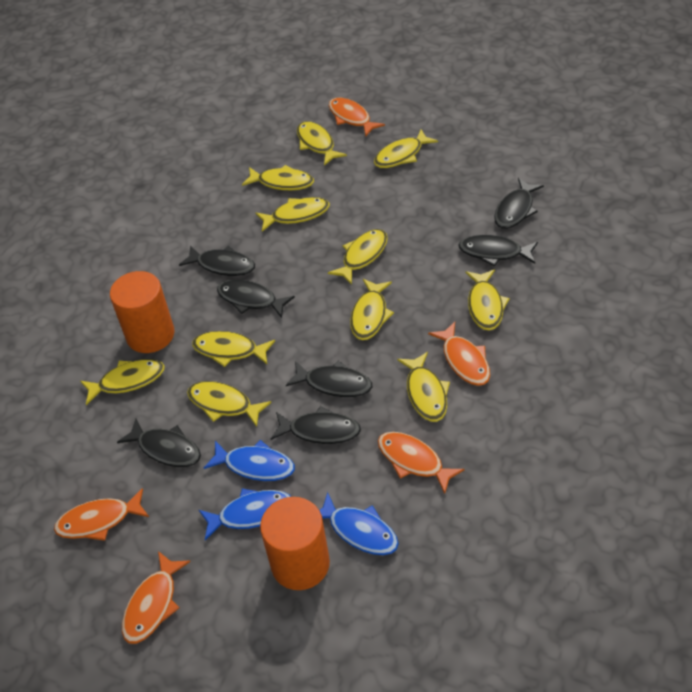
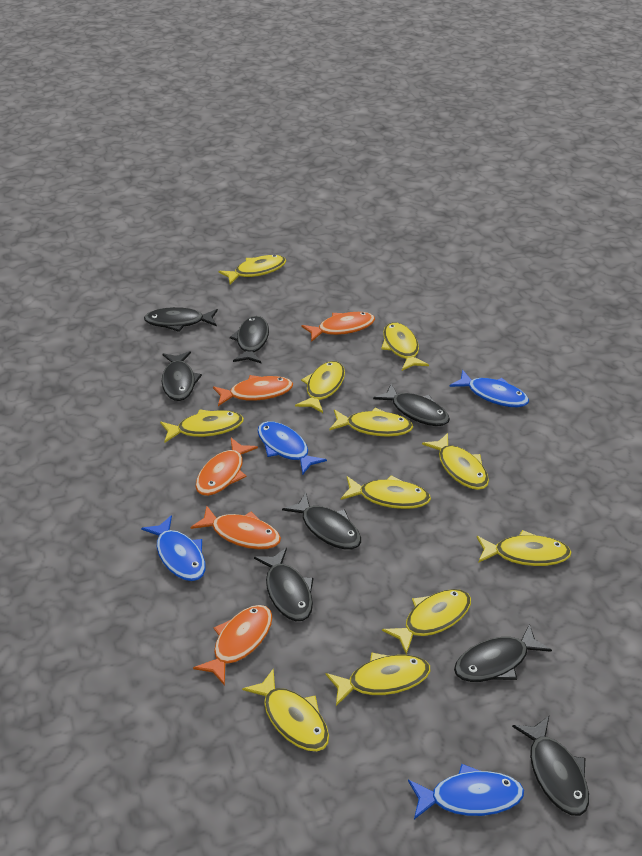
black fish: [117,418,201,467] [179,245,255,276] [217,279,295,318] [271,406,361,444] [286,361,372,397] [458,235,538,266] [494,178,544,229] = 7 -> [144,307,218,332] [162,351,202,401] [230,316,269,363] [254,548,314,621] [282,493,361,549] [373,384,450,426] [454,624,552,682] [512,716,589,816] = 8
blue fish: [199,489,291,540] [204,440,295,481] [319,492,399,555] = 3 -> [141,515,206,581] [258,421,327,475] [408,764,524,819] [449,370,529,407] = 4
orange cylinder: [110,271,174,353] [260,497,330,590] = 2 -> none = 0

